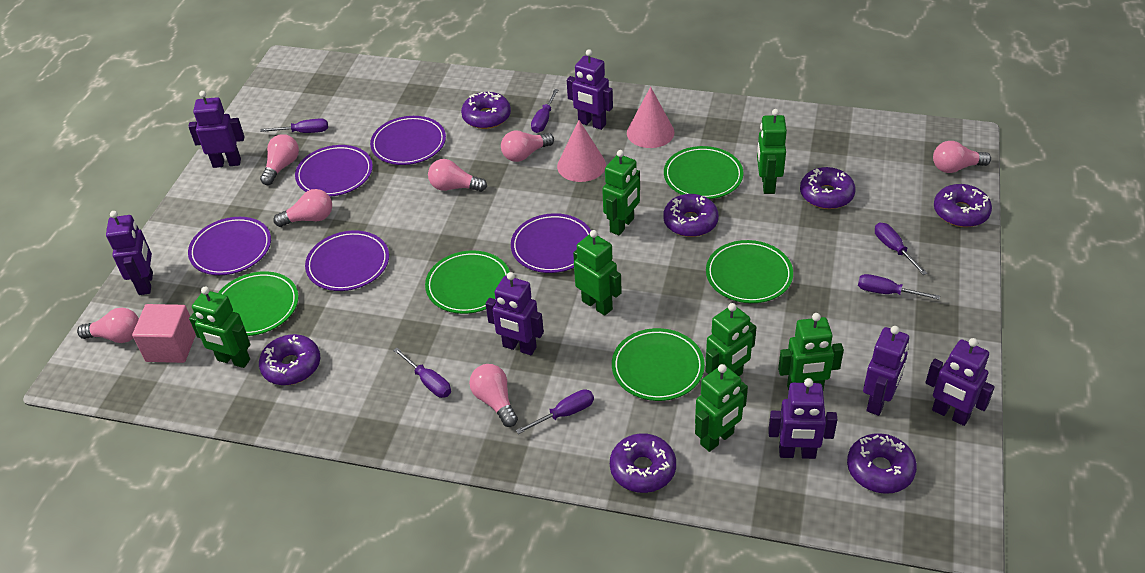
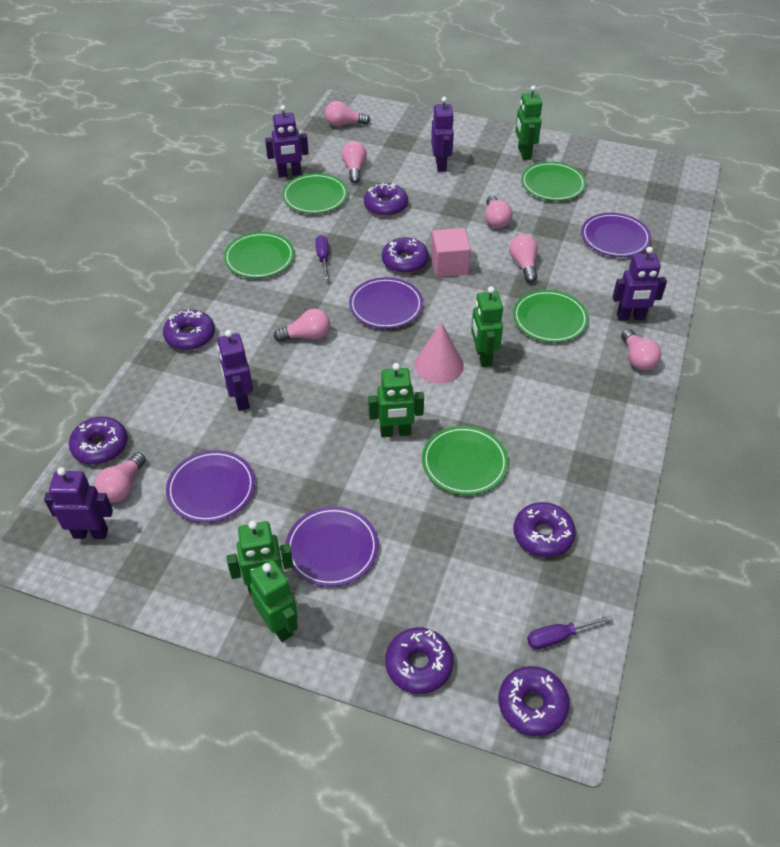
green robot: [189,287,251,368] [573,230,622,316] [602,150,640,236] [695,364,748,452] [706,303,757,376] [757,109,787,194] [778,313,844,390] = 7 -> [227,520,294,593] [250,560,298,642] [368,363,424,438] [471,286,503,367] [515,85,542,160] = 5
pink cone: [557,120,606,182] [627,87,675,148] = 2 -> [414,323,464,383] = 1
purple plate: [188,217,271,275] [295,145,373,197] [305,230,389,291] [370,116,446,165] [511,213,591,273] = 5 -> [166,450,255,523] [286,507,378,587] [349,277,423,329] [581,213,651,257] = 4
purple robot: [106,211,153,295] [188,91,245,168] [485,272,544,355] [567,49,613,130] [768,378,837,459] [863,326,909,416] [925,338,995,426] = 7 -> [44,467,113,539] [217,330,253,411] [265,105,309,178] [431,97,454,172] [613,247,667,321] = 5
purple screwdriver: [260,119,328,133] [393,348,451,398] [516,389,594,434] [531,89,559,133] [858,274,940,300] [875,223,927,275] = 6 -> [315,235,329,280] [527,615,613,649] = 2

